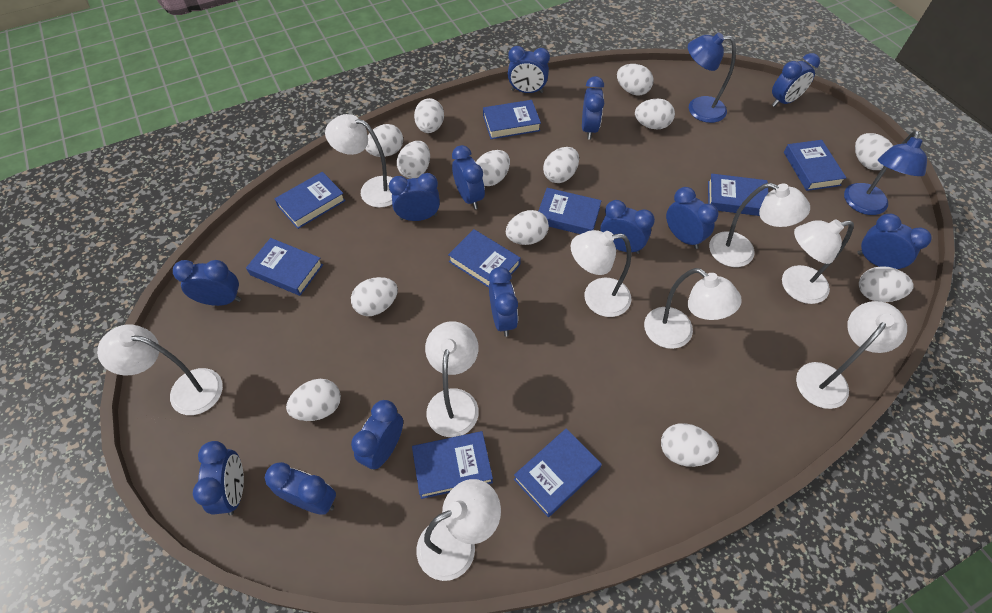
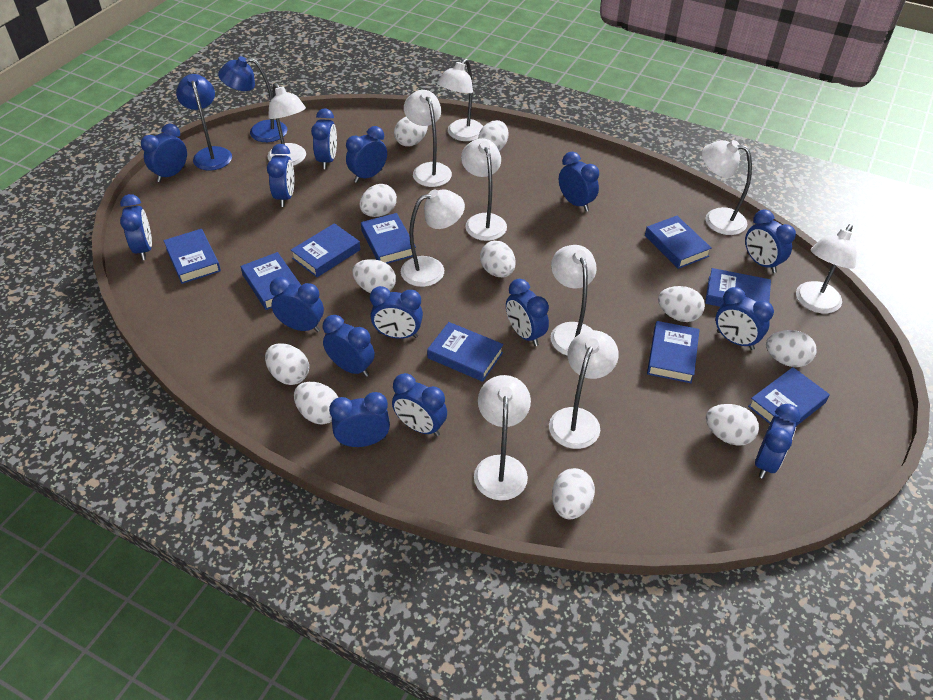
blue clock: [173,260,241,306] [193,441,244,515] [265,462,336,515] [351,400,403,470] [389,173,440,221] [452,145,485,209] [489,267,518,337] [508,46,550,93] [582,76,604,140] [600,200,655,254] [666,187,719,249] [772,53,820,107] [858,214,932,269] = 13 -> [120,194,152,260] [141,124,187,182] [267,144,294,207] [270,277,324,332] [311,108,337,169] [322,315,375,377] [329,392,390,447] [346,126,387,183] [370,286,423,339] [392,373,447,437] [506,279,549,346] [559,152,599,212] [716,287,774,350] [745,209,796,273] [755,404,801,479] = 15
white egg: [286,379,341,421] [351,277,398,316] [365,124,403,157] [397,141,430,179] [414,98,444,133] [476,150,510,186] [506,210,549,245] [543,147,579,183] [617,64,654,96] [635,99,675,130] [661,423,719,467] [855,133,893,170] [859,266,914,302] = 13 -> [265,343,309,385] [294,382,339,425] [352,259,396,293] [359,184,397,217] [394,117,428,146] [478,120,508,151] [480,241,516,277] [552,468,595,520] [658,286,705,322] [706,404,759,446] [766,330,817,367] = 11
white lamp: [97,324,223,415] [325,114,393,208] [417,479,501,581] [425,321,479,437] [571,230,631,317] [644,268,742,349] [709,183,810,267] [782,219,854,304] [796,301,907,409] = 9 -> [268,83,306,166] [401,189,465,287] [404,90,452,187] [437,59,483,141] [461,138,507,241] [474,375,531,500] [549,330,619,449] [551,245,597,356] [702,140,752,235] [796,224,857,313] = 10

